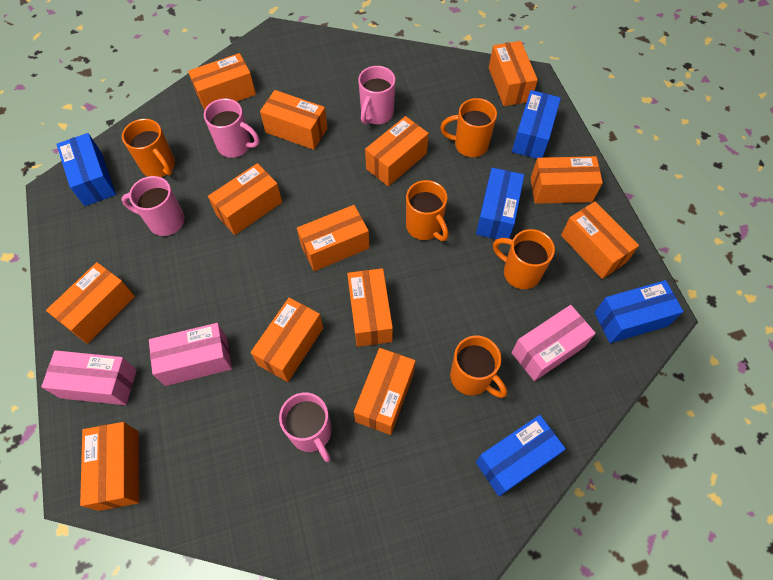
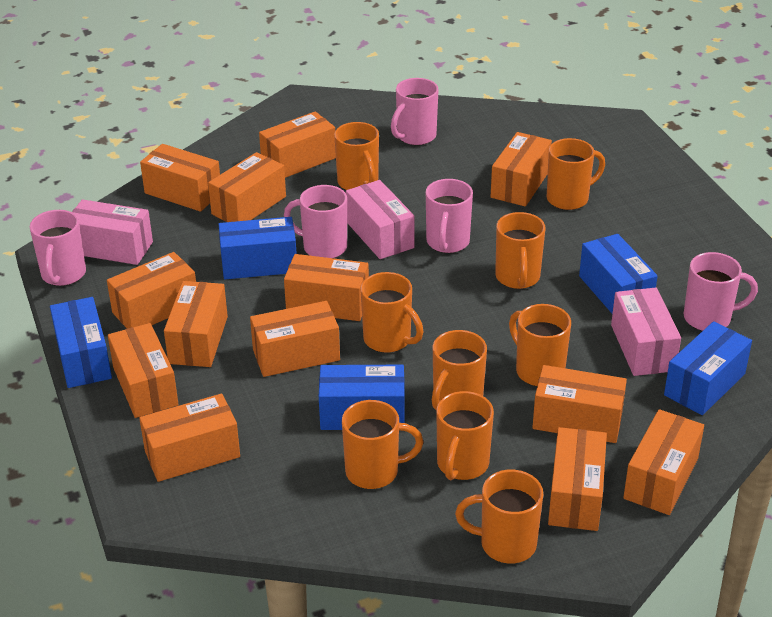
orange mug: [122,119,175,177] [406,180,449,241] [440,98,497,157] [450,336,507,398] [493,229,555,289] = 5 -> [334,122,379,190] [342,400,424,489] [361,272,423,353] [432,330,487,410] [436,391,494,480] [455,469,543,564] [495,212,545,289] [509,304,571,386] [547,138,605,210] = 9
pink mug: [121,176,184,236] [204,98,259,158] [279,393,332,462] [358,66,395,125] = 4 -> [30,210,86,286] [284,185,347,258] [391,78,439,145] [426,179,473,253] [684,252,758,331] = 5

